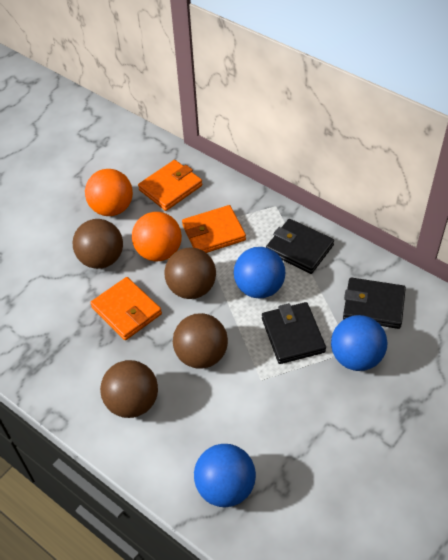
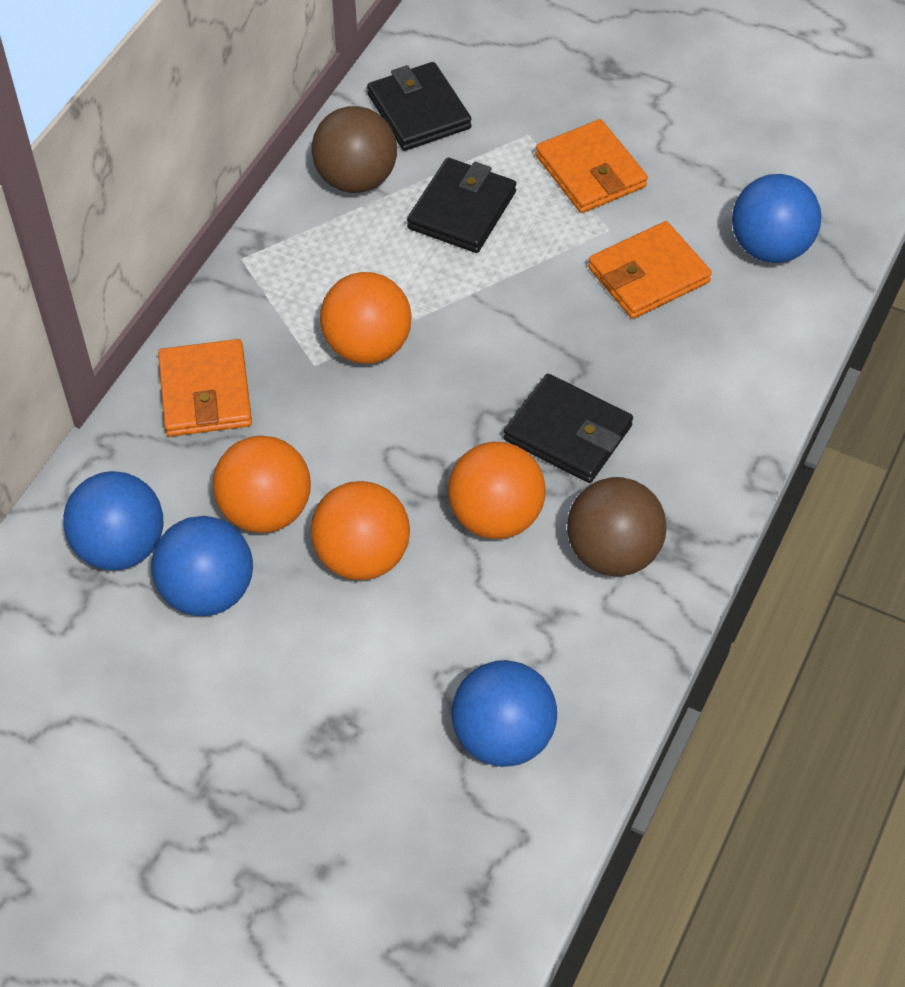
blue ball: [194,444,256,507] [234,247,285,299] [331,315,388,371] = 3 -> [63,471,163,570] [151,516,253,616] [451,660,557,767] [732,174,822,263] = 4
brown ball: [73,219,123,269] [100,360,158,418] [164,247,216,299] [173,313,228,369] = 4 -> [312,106,397,193] [567,477,667,576] = 2
orange ball: [85,169,133,216] [132,212,182,261] = 2 -> [213,435,311,533] [310,481,410,580] [320,272,412,364] [448,442,546,539] = 4

